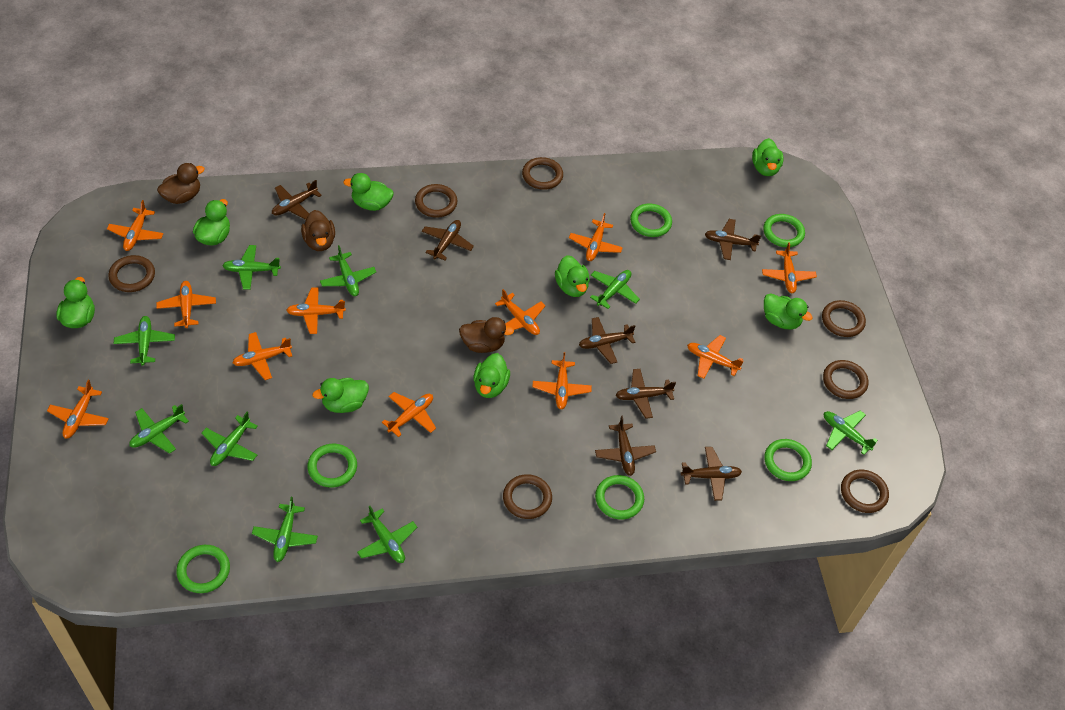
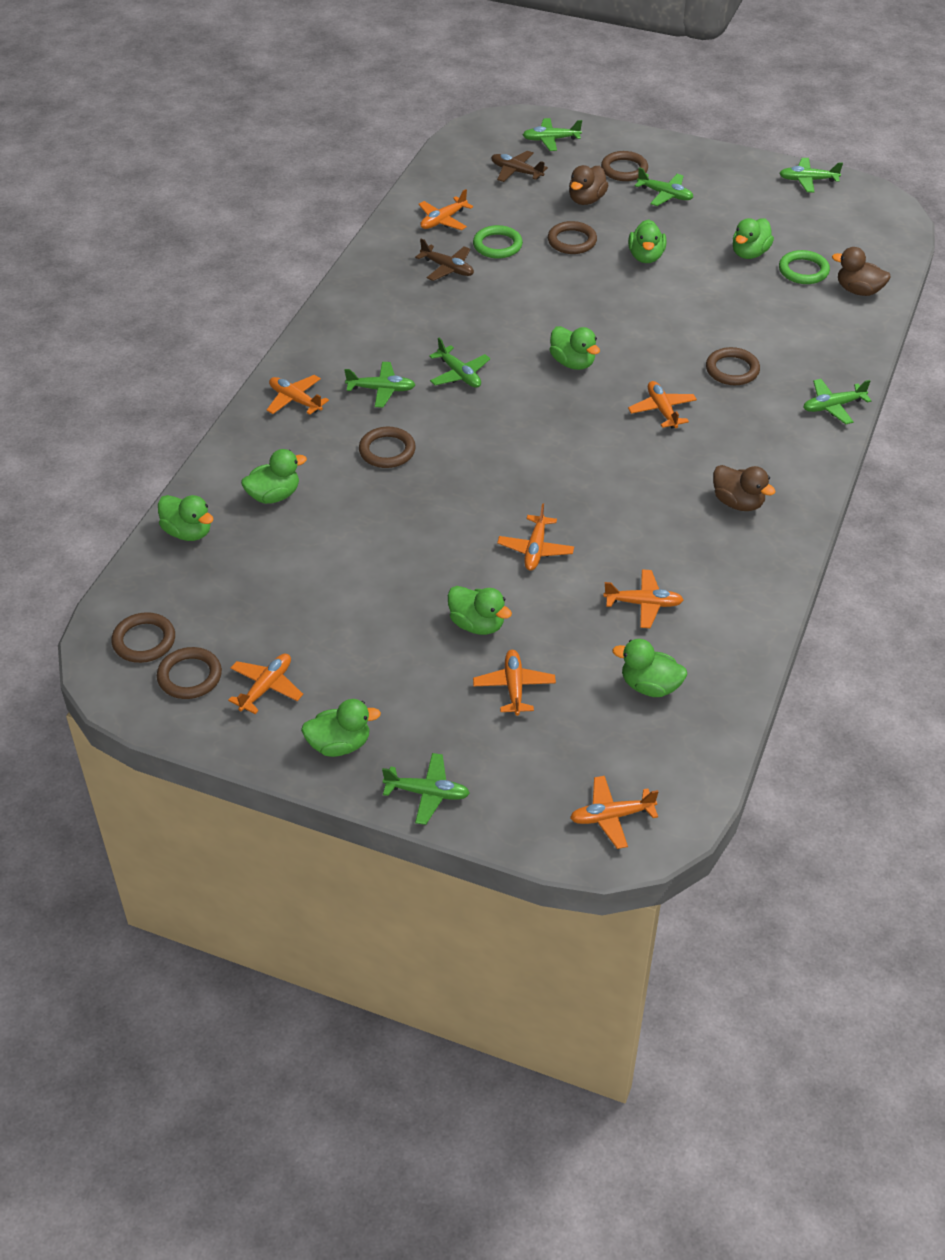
brown plane: [272,180,322,220] [422,220,474,261] [579,317,635,364] [595,416,656,476] [616,369,676,419] [681,447,742,501] [705,219,761,260] = 7 -> [415,238,474,281] [491,151,548,182] = 2
brown ring: [109,255,155,292] [415,184,457,218] [503,474,552,519] [522,157,563,190] [822,300,866,337] [823,360,868,399] [841,470,889,513] = 7 -> [111,612,175,663] [157,647,222,699] [359,427,416,468] [548,221,597,254] [601,151,648,181] [706,347,760,385] = 6
green plane: [114,316,175,366] [129,404,189,454] [201,412,258,466] [222,245,281,290] [252,497,318,562] [320,245,376,296] [357,506,417,563] [590,270,640,309] [824,411,878,455] = 9 -> [344,362,415,408] [382,753,470,825] [429,338,490,388] [523,118,582,151] [635,167,693,206] [779,158,843,192] [803,379,872,425] = 7
green ring: [176,545,230,593] [307,443,357,488] [595,475,644,520] [630,204,672,237] [763,214,805,247] [764,439,812,481] = 6 -> [473,225,523,258] [779,250,830,284] = 2
orange plane: [47,380,109,439] [107,200,163,251] [156,281,216,328] [233,332,292,380] [286,288,346,334] [382,392,436,437] [495,289,545,335] [532,352,592,409] [569,213,623,261] [687,335,744,379] [762,242,817,293] = 11 -> [228,654,303,714] [267,375,329,415] [419,189,473,230] [473,650,556,716] [497,503,574,570] [570,776,658,849] [603,569,684,628] [628,381,697,429] = 8

